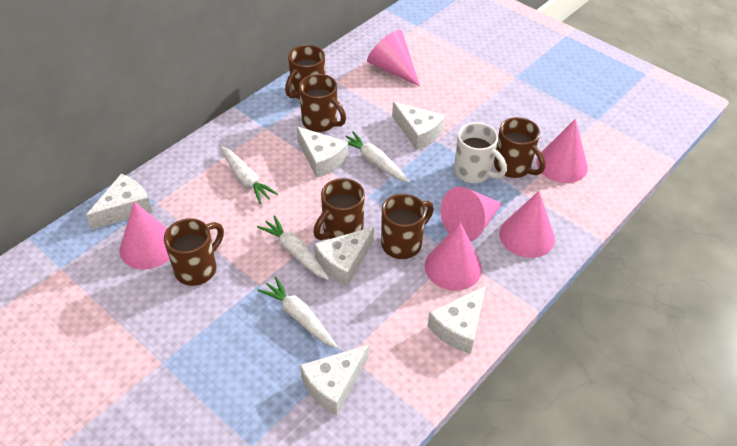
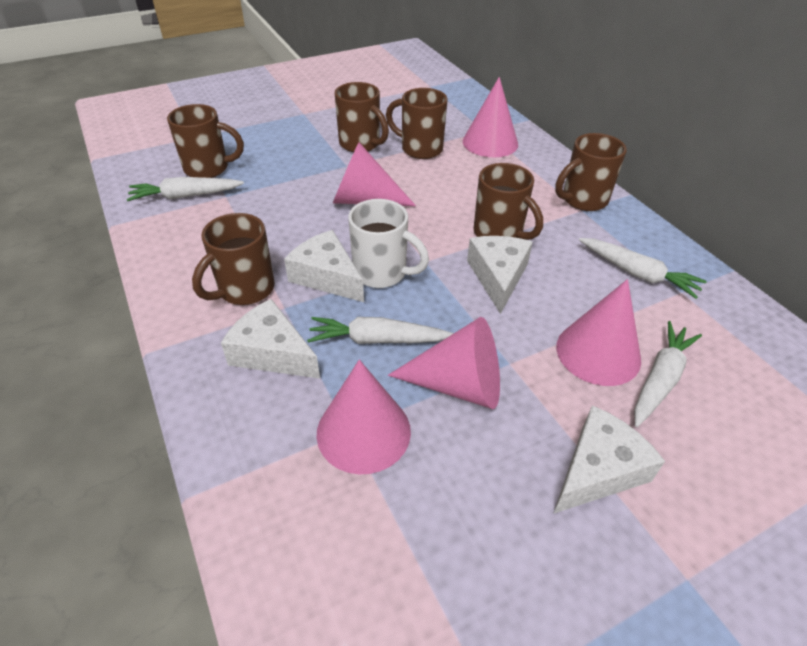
pink cone: [120,202,169,270] [367,30,420,86] [425,222,482,291] [441,187,502,242] [499,191,555,258] [536,119,588,183] = 6 -> [316,360,411,474] [333,142,416,206] [388,317,500,409] [463,77,518,157] [556,279,641,386] = 5
white cheese: [86,174,152,230] [297,126,348,178] [300,345,369,415] [314,227,374,286] [392,102,445,150] [428,286,486,354] = 6 -> [221,299,320,379] [284,230,364,302] [467,236,533,314] [553,405,665,514] = 4

